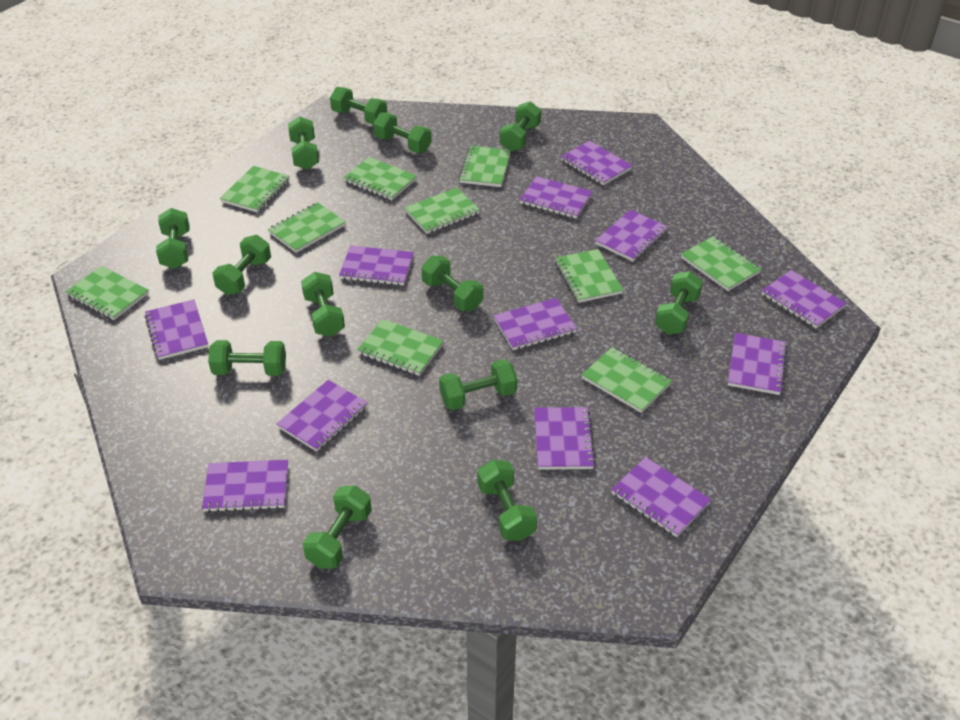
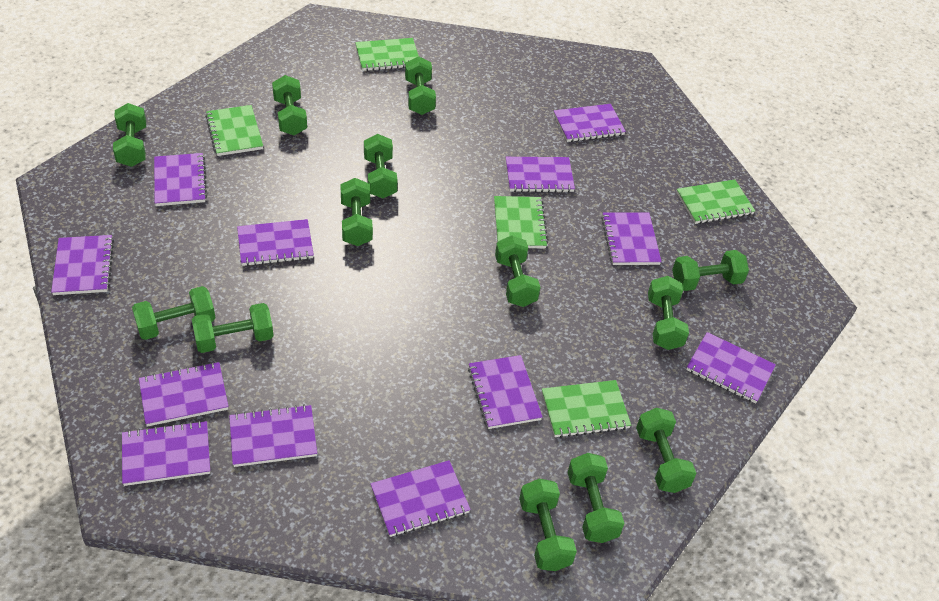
green notebook: [65,266,149,320] [220,166,290,213] [268,202,346,253] [343,157,417,200] [357,319,444,376] [404,188,480,234] [459,146,511,187] [555,249,623,303] [582,347,672,413] [681,236,761,291] = 10 -> [205,105,263,156] [355,38,419,71] [494,196,548,249] [542,380,631,438] [676,179,755,224] = 5

